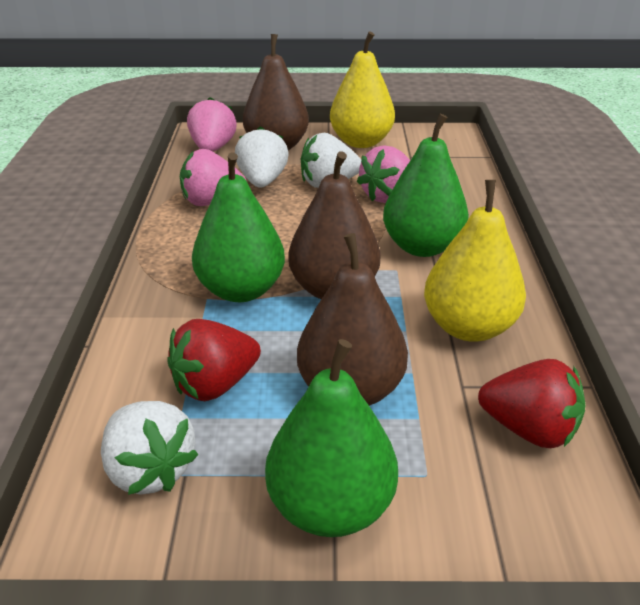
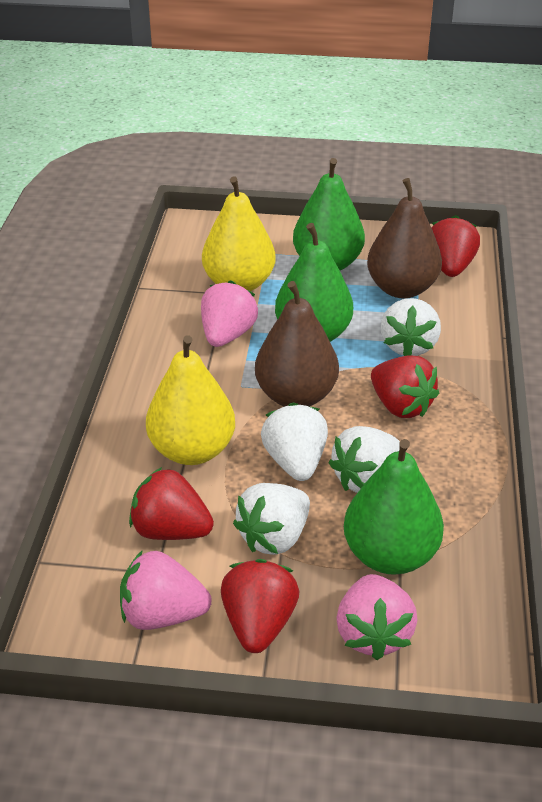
brown pear: [243,34,309,150] [288,151,380,299] [297,233,408,406] = 3 -> [255,281,339,407] [367,178,442,299] = 2
red strawberry: [167,319,261,401] [478,359,586,448] = 2 -> [129,467,214,540] [221,559,299,653] [371,355,439,418] [431,215,480,277] = 4
white strawberry: [101,401,199,495] [235,126,289,188] [301,133,361,188] = 3 -> [233,483,310,555] [261,403,328,481] [329,426,400,493] [380,298,441,356] = 4

